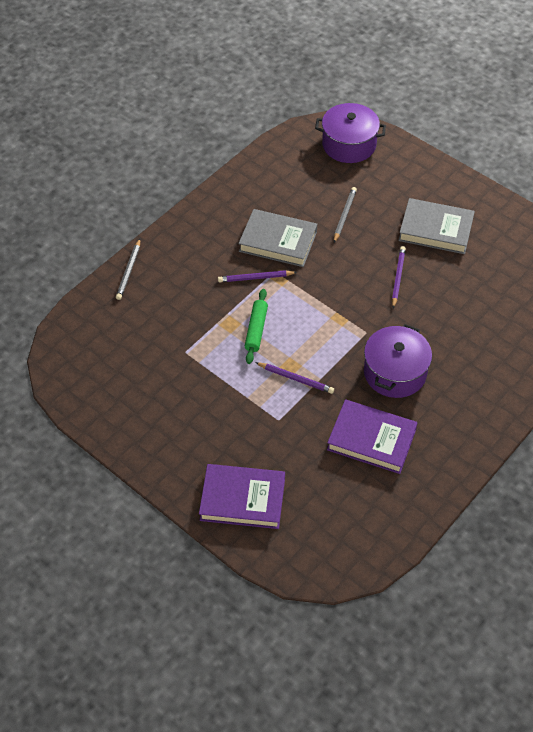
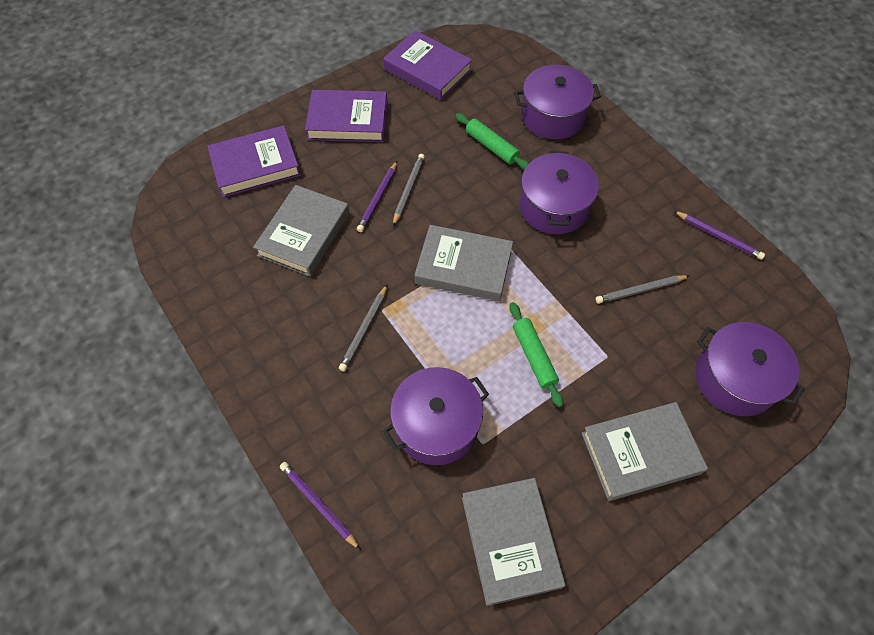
green rolling pin: [245,289,268,364] = 1 -> [456,113,529,170] [509,302,563,407] = 2
grey book: [238,209,317,267] [398,198,475,254] = 2 -> [253,185,349,277] [415,225,513,301] [462,478,566,606] [582,402,708,501] = 4
grey pencil: [116,239,140,300] [334,187,357,243] = 2 -> [339,284,388,372] [393,154,425,226] [595,275,689,304] = 3
purple book: [199,464,285,529] [327,399,418,474] = 2 -> [207,125,301,197] [305,90,388,142] [383,30,472,100] = 3
purple pot: [315,103,386,163] [364,324,432,398] = 2 -> [383,367,489,465] [514,65,601,139] [519,151,599,234] [695,322,805,416] = 4

